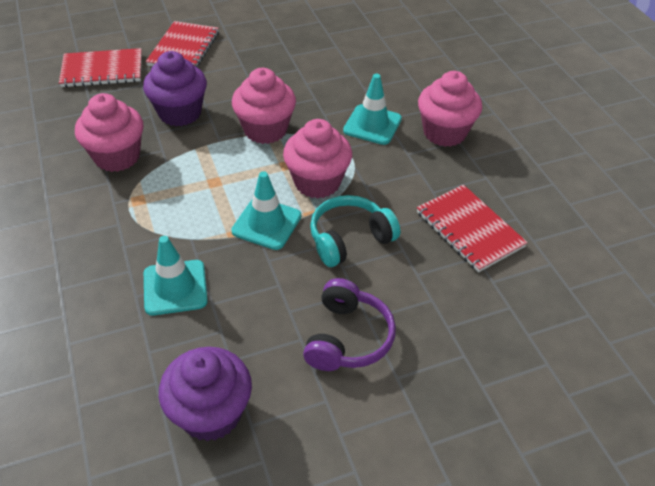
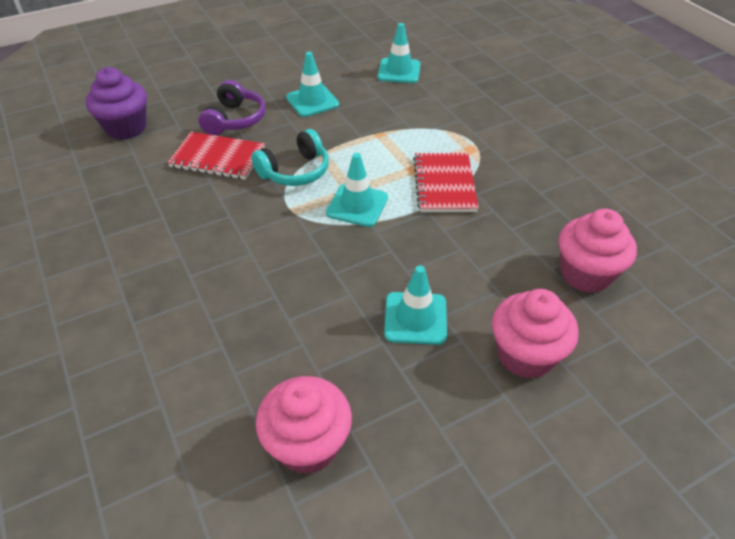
pink cupcake: [75,93,143,172] [232,68,296,144] [283,119,352,199] [418,71,482,147] = 4 -> [256,376,352,474] [492,289,579,379] [559,209,637,293] = 3
purple cupcake: [143,51,207,126] [159,347,252,441] = 2 -> [86,67,147,140] = 1
red notebook: [59,48,142,87] [146,21,219,67] [417,185,528,273] = 3 -> [168,132,265,180] [413,153,479,212] = 2
turquoise traffic cone: [144,236,208,315] [231,171,301,250] [343,74,402,145] = 3 -> [286,52,339,117] [326,153,388,227] [378,23,421,83] [384,265,447,345] = 4

